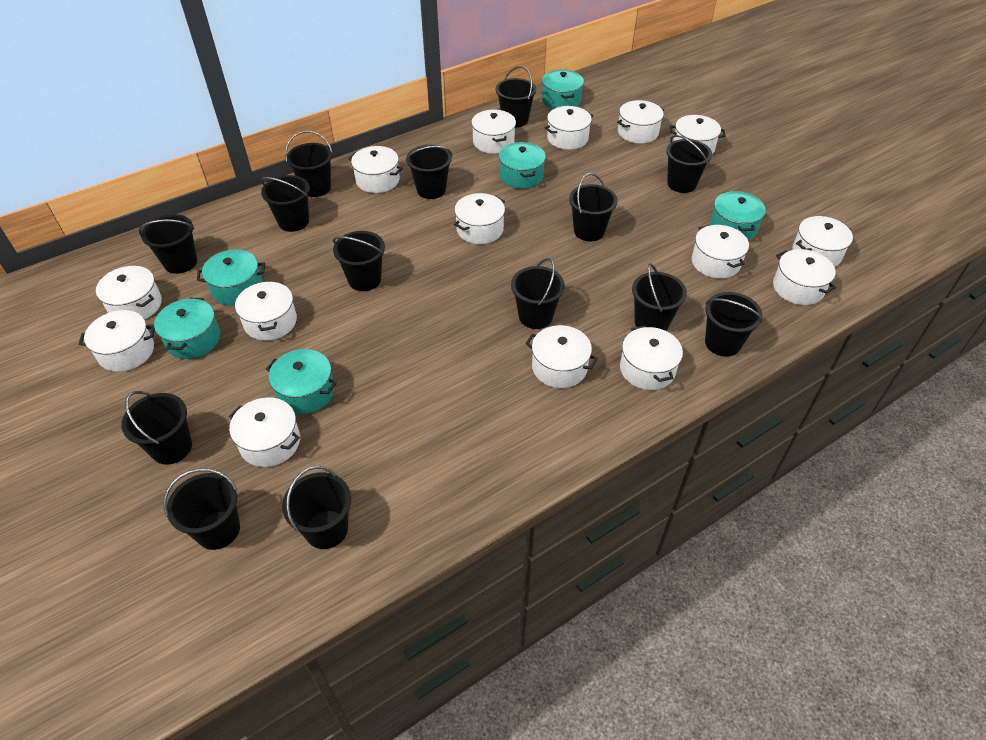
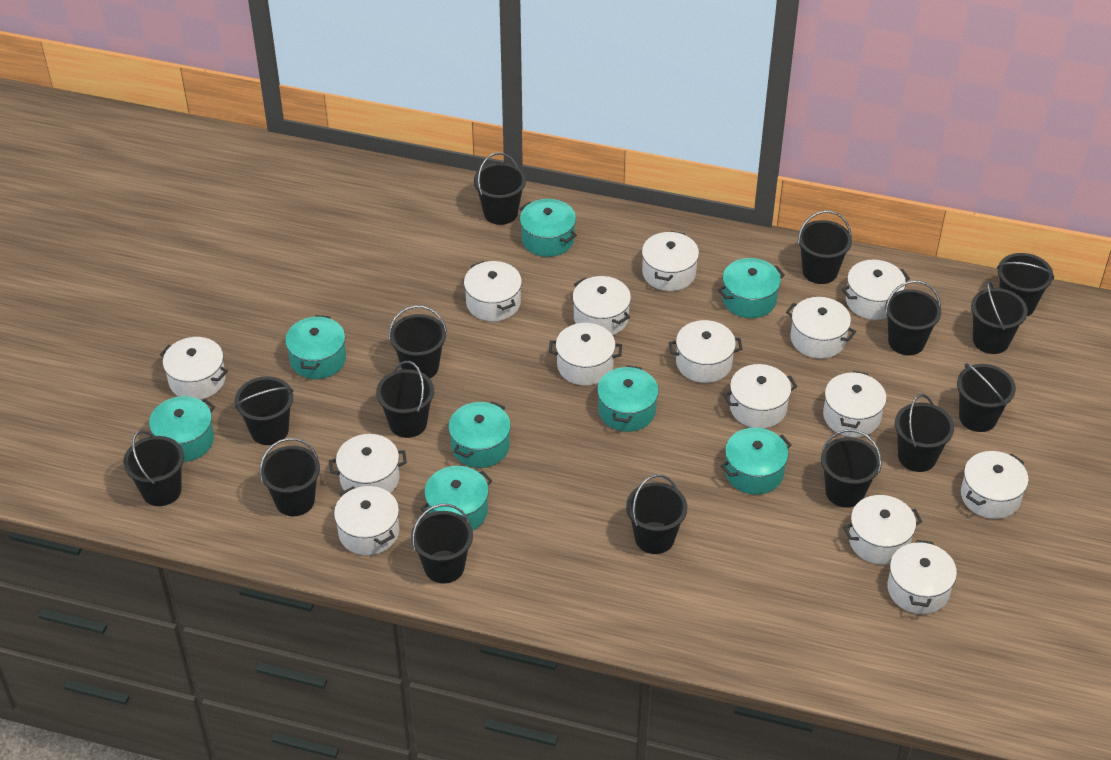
black bucket: [121,391,192,465] [139,214,197,274] [164,468,240,550] [261,175,310,232] [282,466,351,549] [285,131,333,197] [333,231,385,291] [406,145,452,199] [496,66,536,128] [511,258,565,329] [569,173,617,241] [632,263,687,331] [666,135,712,193] [705,292,763,357] = 14 -> [123,431,184,506] [235,376,294,445] [260,438,320,516] [376,361,434,438] [389,305,447,378] [411,504,473,584] [474,152,526,225] [626,474,687,554] [798,211,852,284] [821,429,882,508] [885,280,941,355] [895,394,954,472] [957,363,1016,432] [971,281,1028,354] [997,253,1054,316] = 15
turquoise pot: [154,298,220,359] [197,249,265,306] [266,349,337,414] [499,142,546,189] [542,70,584,109] [710,191,766,240] = 6 -> [149,396,215,462] [285,315,346,379] [420,466,493,530] [448,401,511,468] [519,199,577,257] [597,365,659,432] [718,258,785,318] [721,428,792,495] = 8

